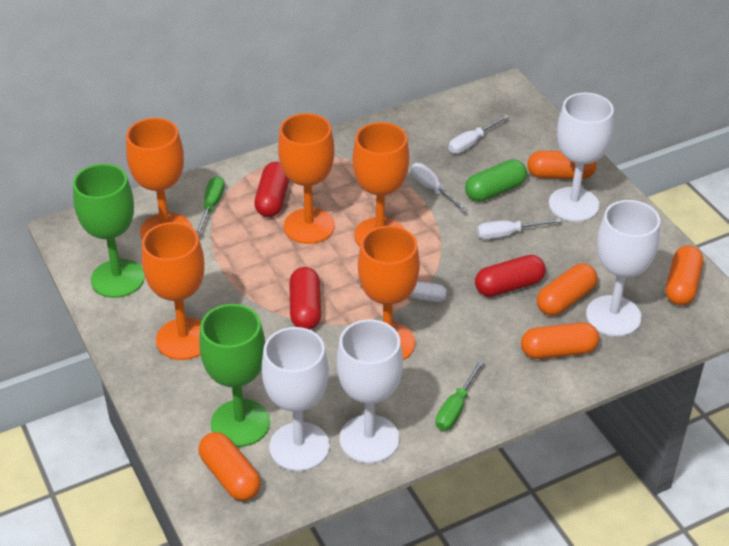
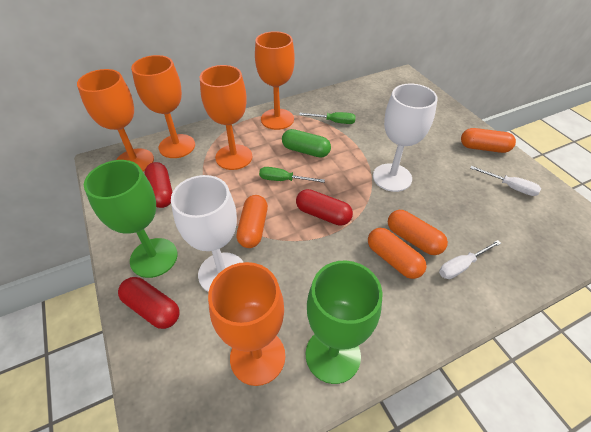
orange capsule: [198,432,261,501] [521,322,599,359] [527,151,597,179] [537,263,597,316] [666,245,703,306] = 5 -> [236,195,268,248] [368,228,427,279] [388,210,448,255] [461,128,516,153] = 4
white goblet: [262,327,330,471] [337,319,403,463] [549,93,614,222] [586,200,660,337] = 4 -> [171,175,244,292] [373,84,438,192] = 2
white screwdriver: [357,279,447,302] [411,163,468,212] [449,115,509,154] [477,218,562,239] = 4 -> [439,240,501,279] [470,166,541,196] = 2

